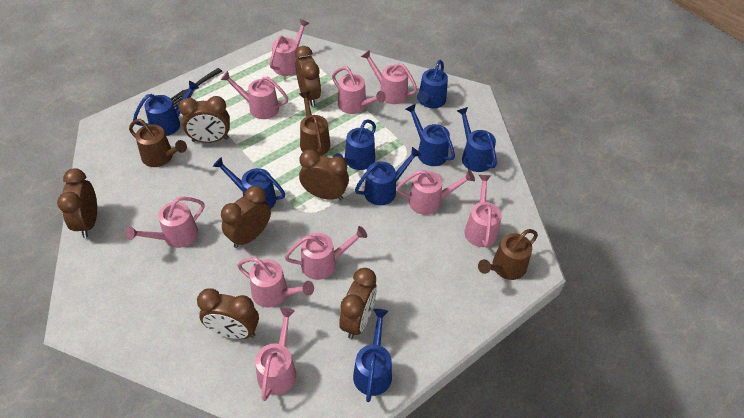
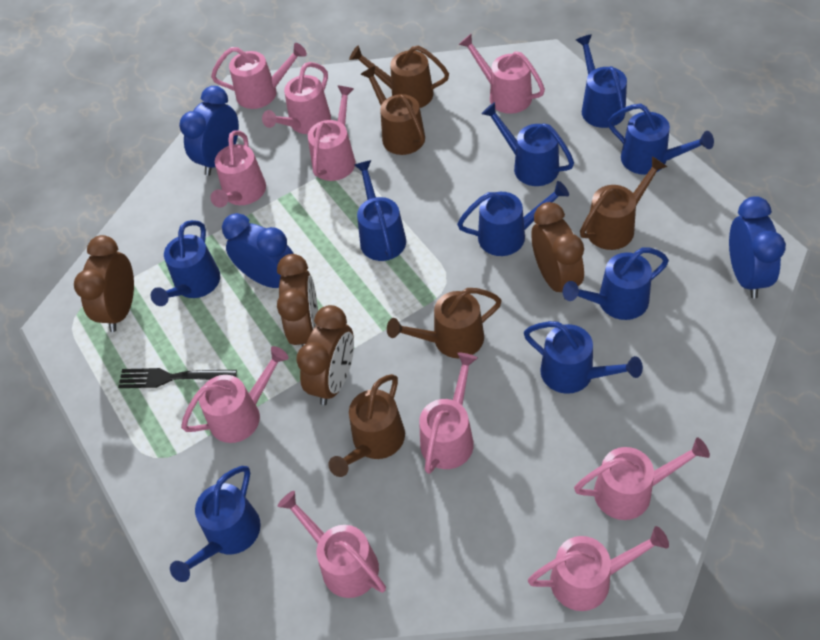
blue clock: none = 0 -> [179,86,239,176] [222,213,294,288] [729,196,786,298] = 3
blue watering can: [133,81,199,136] [213,157,285,209] [333,119,376,170] [353,309,392,402] [355,147,421,205] [406,104,455,166] [417,60,448,108] [457,107,497,172] = 8 -> [150,220,220,306] [170,466,261,582] [354,160,406,261] [457,181,569,256] [482,102,574,186] [524,321,643,394] [563,247,669,320] [576,34,627,128] [608,104,714,175] = 9
brown clock: [57,168,97,238] [179,96,230,143] [197,288,259,339] [221,186,271,248] [295,46,321,107] [299,149,349,200] [339,268,377,339] = 7 -> [74,235,134,332] [277,254,318,346] [296,305,354,405] [531,202,584,300] = 4
brown watering can: [129,119,187,167] [299,91,330,156] [478,229,538,280] = 3 -> [328,374,405,477] [349,45,449,108] [361,66,425,155] [387,288,502,358] [580,156,667,250] = 5

